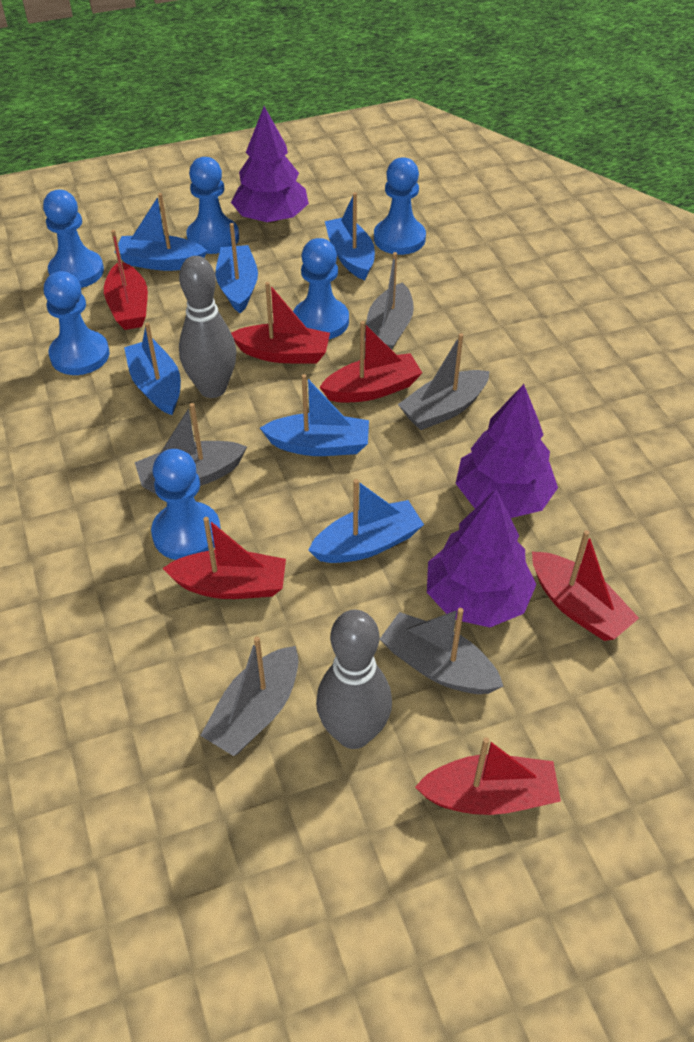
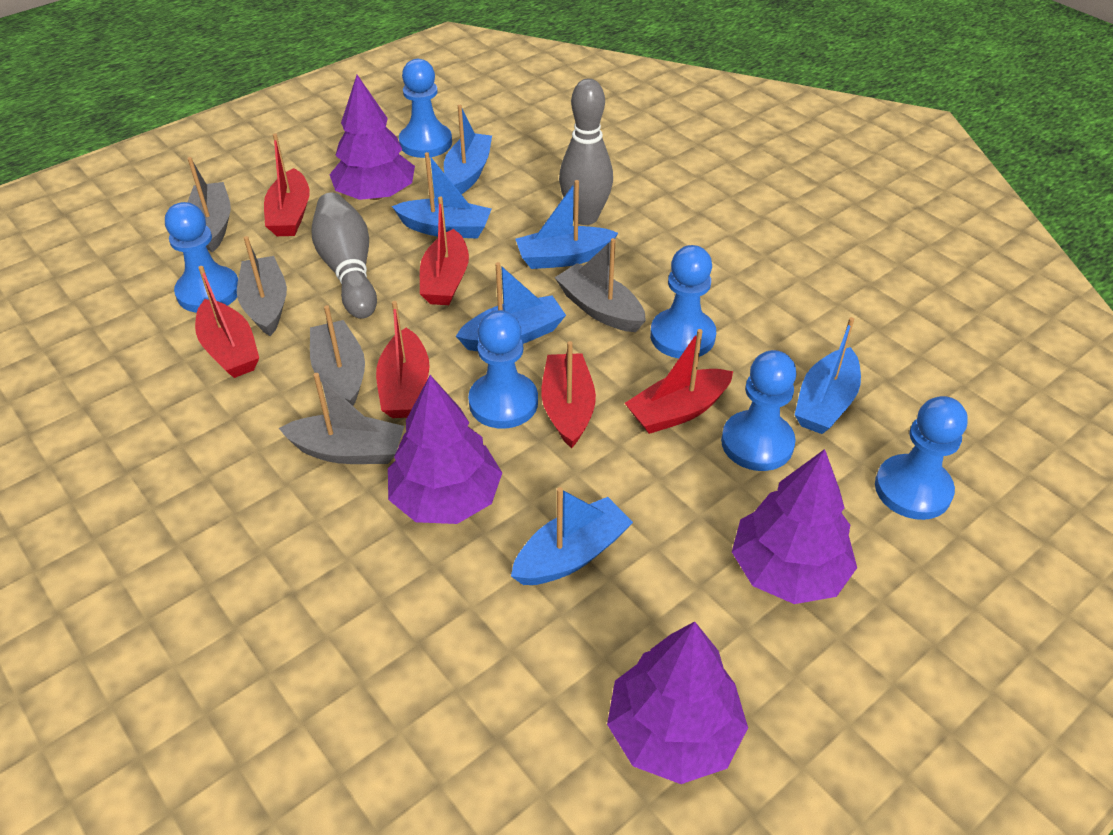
purple tree: [231,106,309,223] [427,489,536,627] [455,384,558,518] = 3 -> [329,75,415,200] [388,375,502,524] [607,621,748,784] [732,449,857,604] = 4

